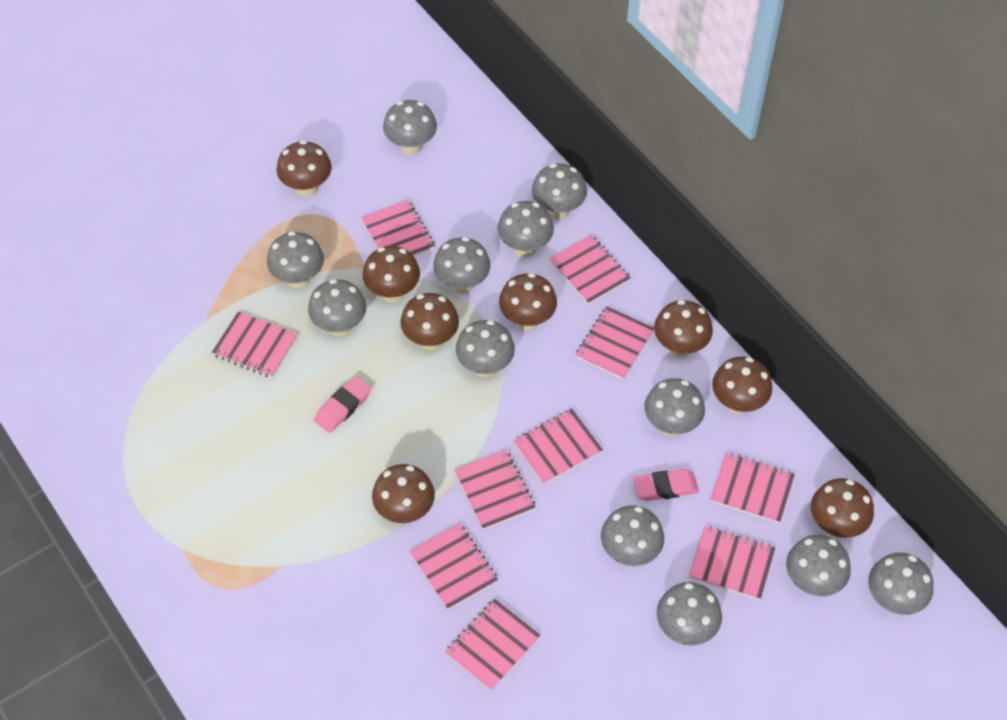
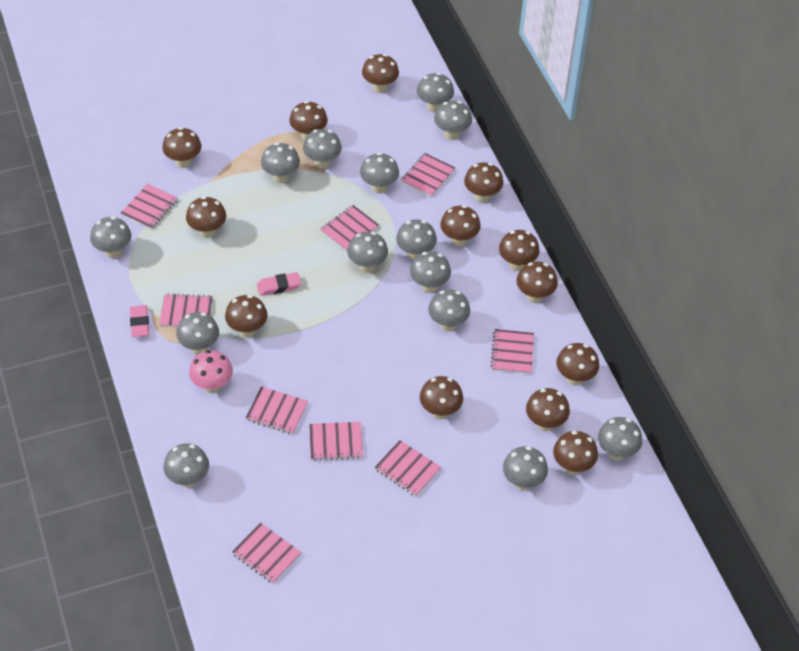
brown mushroom: [276,140,332,197] [363,246,420,303] [372,464,435,523] [400,293,459,350] [499,273,557,330] [654,300,713,357] [712,357,773,414] [811,478,874,538] = 8 -> [162,127,201,168] [186,196,226,238] [225,295,268,337] [289,101,328,140] [362,54,399,93] [420,376,463,419] [440,205,481,246] [464,162,504,203] [499,230,540,271] [516,261,558,303] [526,388,570,431] [553,431,598,475] [556,343,599,386] = 13
grey mushroom: [267,231,324,289] [308,279,366,337] [383,100,437,155] [433,237,490,294] [456,320,515,378] [497,201,554,257] [532,163,587,219] [601,505,664,566] [644,378,705,436] [656,582,722,646] [786,535,851,596] [868,553,934,615] = 12 -> [90,216,131,258] [163,443,209,488] [176,312,219,354] [261,143,300,183] [303,129,342,169] [347,231,388,273] [360,153,399,194] [396,219,437,260] [410,251,451,293] [417,73,454,112] [428,289,470,331] [434,101,472,140] [503,446,548,490] [598,417,642,460] = 14
pink mushroom: none = 0 -> [189,350,233,393] = 1
pink notebook: [212,311,298,378] [361,200,435,256] [410,523,498,610] [445,599,541,691] [454,450,536,530] [513,409,603,484] [550,235,631,305] [576,306,654,379] [689,526,775,600] [710,452,795,523] = 10 -> [121,184,177,229] [159,293,213,327] [232,522,302,583] [245,386,308,434] [309,422,363,461] [320,205,379,251] [374,440,441,496] [401,153,455,197] [490,329,534,374] = 9

